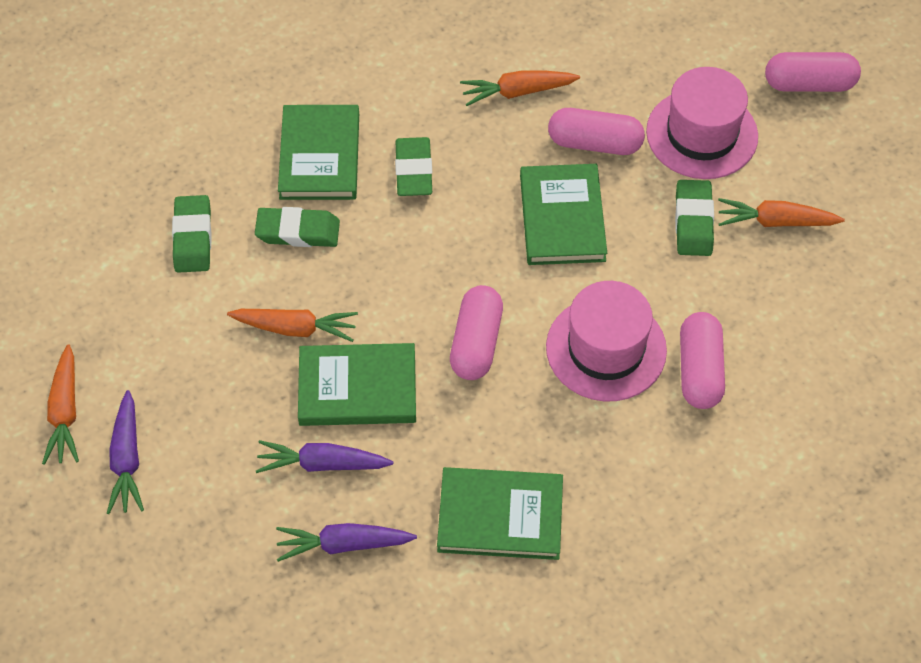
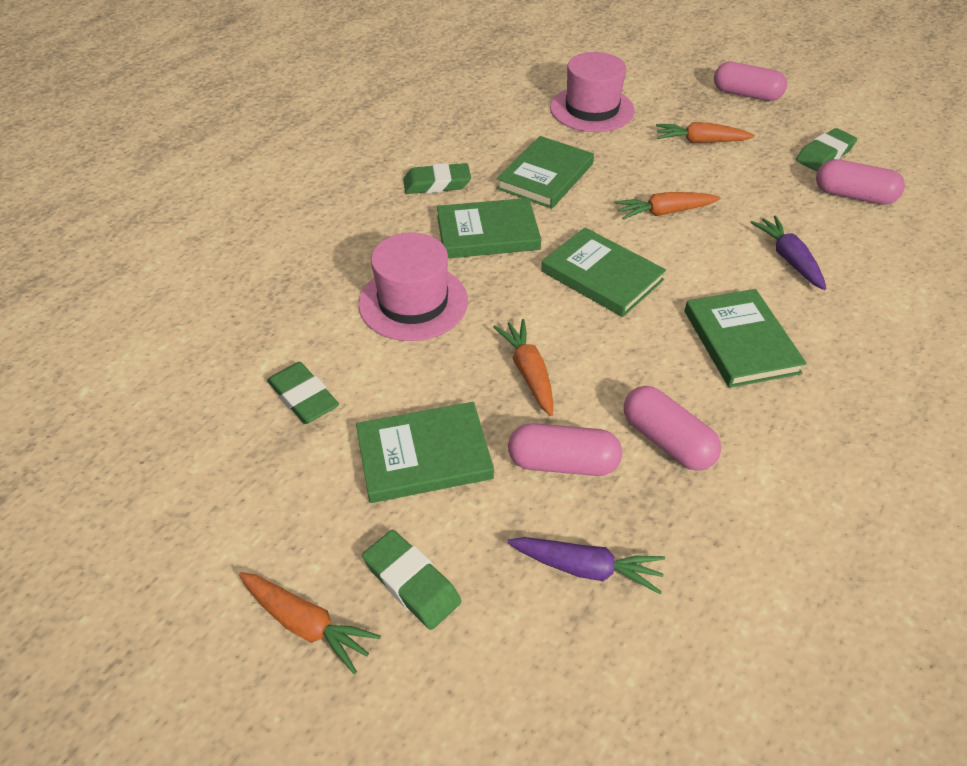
green book: [278,105,359,200] [298,343,416,426] [437,467,563,560] [520,164,607,265] = 4 -> [356,402,494,503] [437,198,541,258] [496,136,594,209] [541,227,666,317] [684,289,807,388] = 5
purple carrot: [107,390,144,514] [256,440,393,473] [276,523,417,562] = 3 -> [507,537,665,595] [751,216,827,290] = 2

